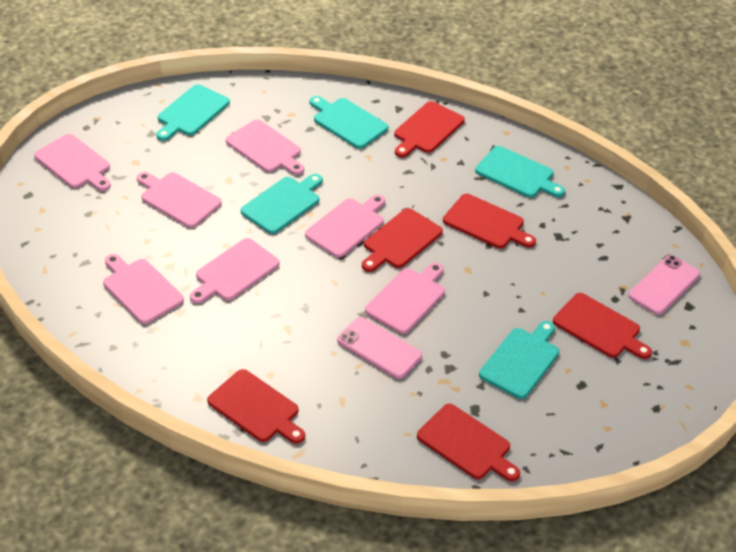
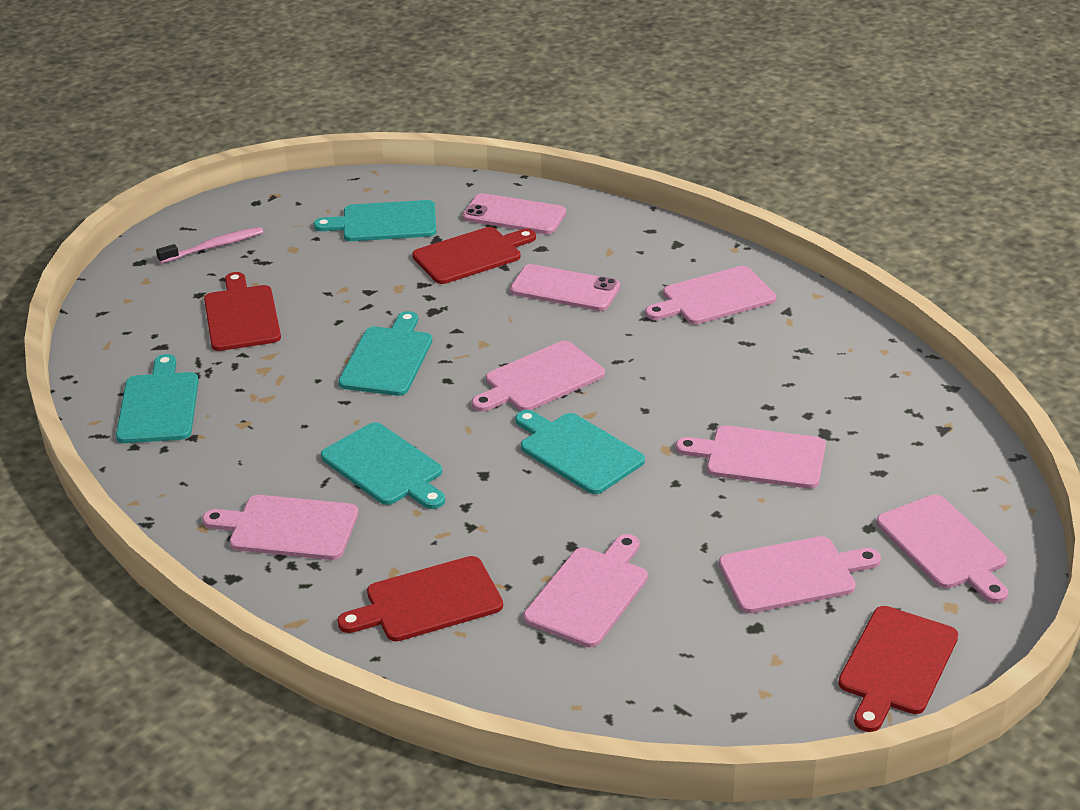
pink toothbrush: none = 0 -> [156,227,263,264] = 1
red cutting board: [207,369,305,444] [362,208,443,272] [394,101,465,157] [417,404,520,482] [443,194,536,249] [553,293,652,359] = 6 -> [204,272,281,351] [337,556,503,641] [412,227,536,284] [838,606,958,732] = 4

